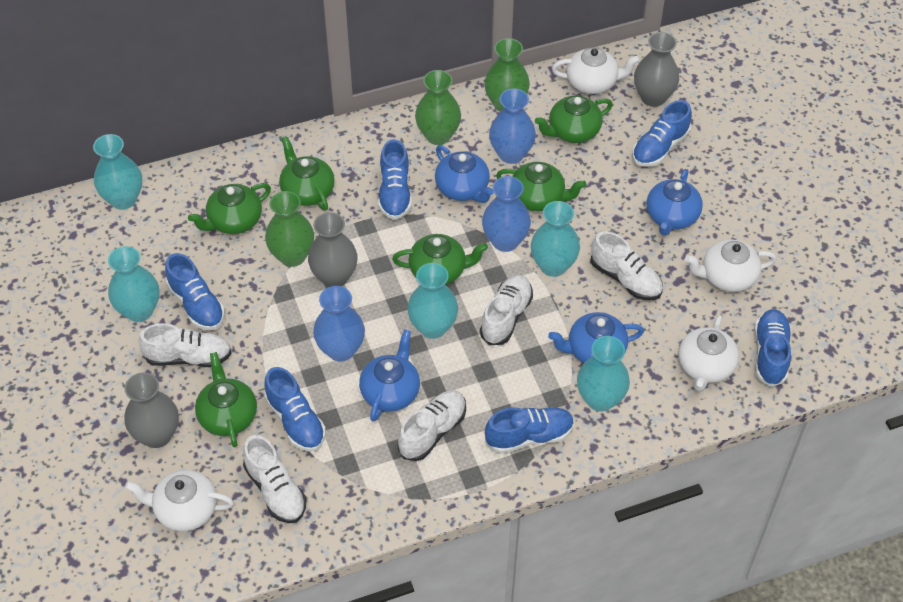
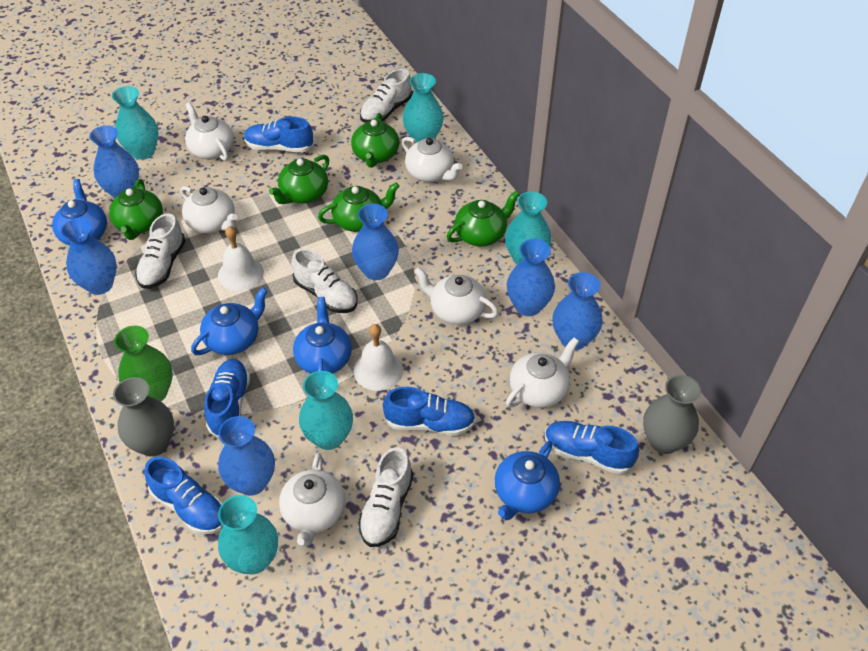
blue shoe: [165,253,225,330] [264,367,326,452] [378,139,412,220] [485,407,574,453] [632,100,692,167] [754,309,791,387] = 6 -> [144,457,223,534] [204,359,250,437] [244,117,314,153] [383,387,476,436] [545,421,639,474] = 5
blue vase: [313,286,365,362] [482,176,531,252] [489,88,536,164] = 3 -> [60,218,117,295] [89,125,139,198] [218,416,275,496] [352,204,399,280] [507,239,555,316] [552,272,602,350] = 6
green teapot: [188,183,271,234] [195,352,257,447] [279,136,335,211] [392,234,488,285] [496,162,586,211] [535,96,613,143] = 6 -> [109,179,163,240] [269,155,329,204] [318,182,400,232] [351,113,399,167] [447,191,520,246] = 5
green vase: [265,191,314,267] [415,70,461,145] [484,38,530,112] = 3 -> [114,326,173,401] = 1
grey vase: [125,372,179,448] [308,212,358,287] [634,32,679,107] = 3 -> [113,377,174,457] [643,375,701,454] = 2
white bell: none = 0 -> [218,226,264,291] [354,324,403,391] = 2
white shoe: [139,323,232,367] [243,435,306,523] [397,390,466,461] [480,275,533,345] [590,231,663,300] = 5 -> [135,213,186,289] [291,248,358,313] [358,447,413,547] [360,69,413,123] = 4
white teapot: [125,470,234,531] [552,47,640,94] [678,315,739,391] [685,240,776,292] = 4 -> [181,186,237,233] [185,102,234,161] [279,453,345,546] [402,137,463,182] [414,267,499,325] [506,338,579,408] = 6

